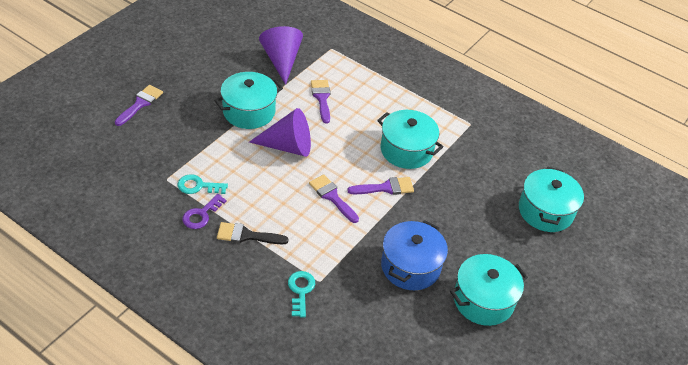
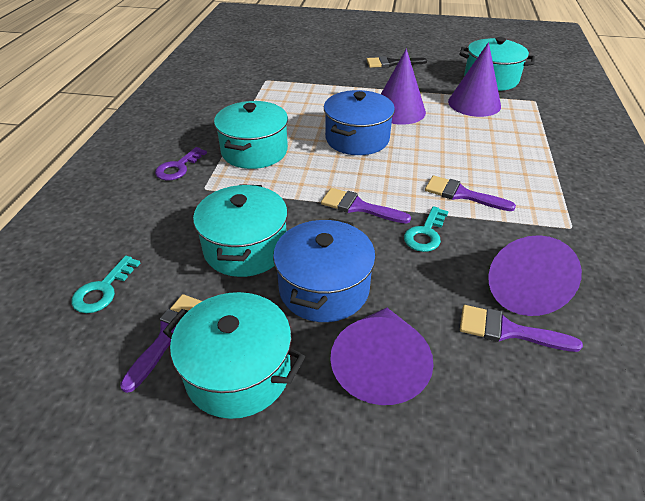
blue pot: [381,220,448,290] = 1 -> [273,218,376,322] [324,90,395,155] = 2
purple cone: [249,108,311,157] [259,26,303,85] = 2 -> [330,308,434,405] [381,49,426,125] [448,42,501,117] [488,235,582,316] = 4

